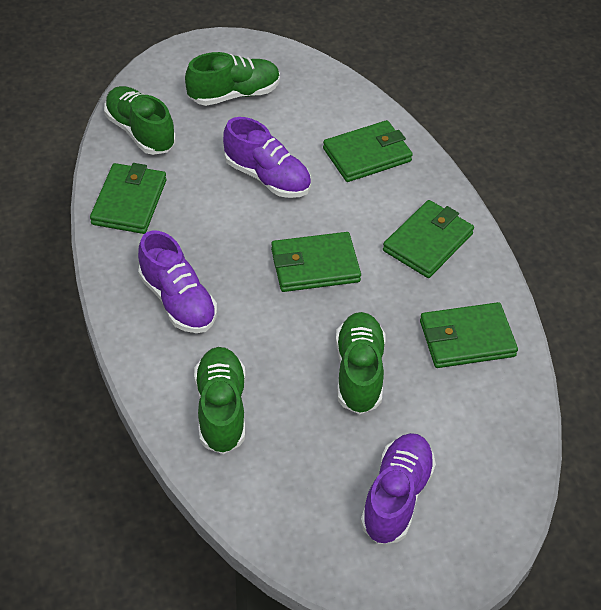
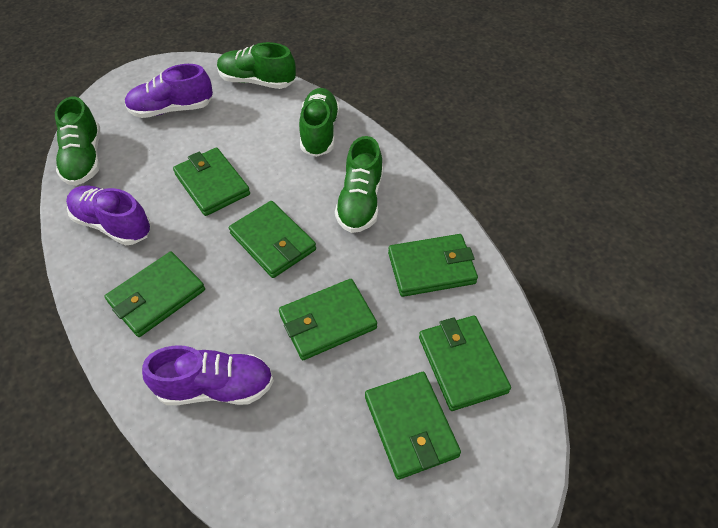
green wallet: [90,163,167,234] [271,232,361,292] [323,120,413,182] [383,200,474,278] [420,302,518,368] = 5 -> [105,251,205,337] [173,147,250,216] [229,201,316,278] [279,279,377,360] [365,372,461,480] [388,234,478,297] [419,316,511,411] = 7

